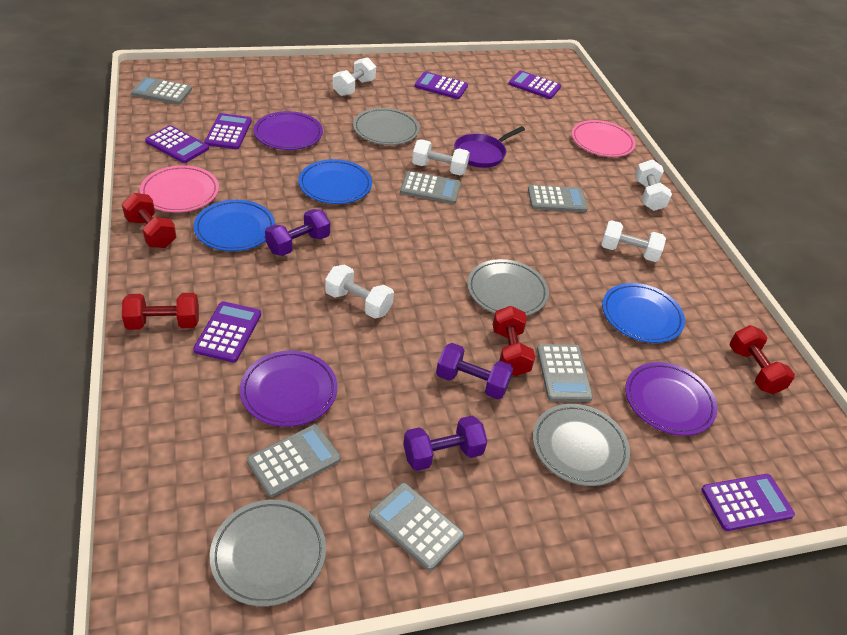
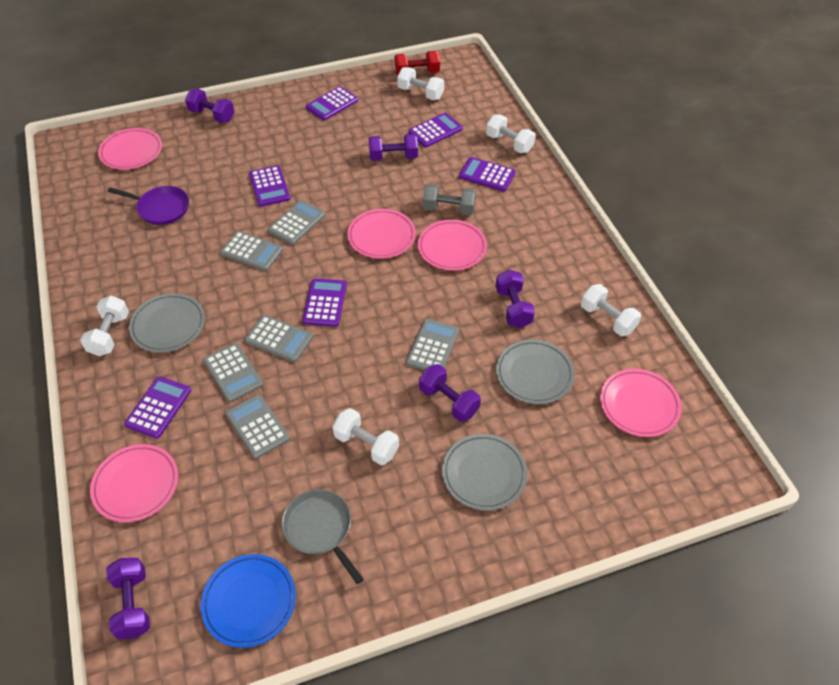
blue plate: [194,200,275,251] [299,159,372,204] [602,283,685,343] = 3 -> [201,554,296,648] = 1
grey dumbbell: none = 0 -> [423,184,476,215] = 1
grey pan: none = 0 -> [282,489,364,584] = 1
grey plate: [210,500,326,606] [353,108,420,145] [467,259,549,316] [533,404,630,486] = 4 -> [129,293,205,353] [442,434,527,511] [496,340,575,404] = 3
pink plate: [140,165,219,213] [571,120,636,157] = 2 -> [90,444,178,522] [98,128,162,170] [347,209,416,259] [418,220,487,271] [600,369,682,437] = 5
purple dumbbell: [265,209,330,256] [403,416,487,471] [436,343,514,399] = 3 -> [106,558,150,640] [185,89,234,123] [369,134,418,161] [419,364,481,422] [496,270,535,328] = 5
purple plate: [240,350,337,427] [254,111,323,150] [625,362,717,436] = 3 -> none = 0
red dumbbell: [122,193,177,248] [122,293,199,330] [493,306,535,376] [730,325,795,394] = 4 -> [395,51,440,75] = 1

